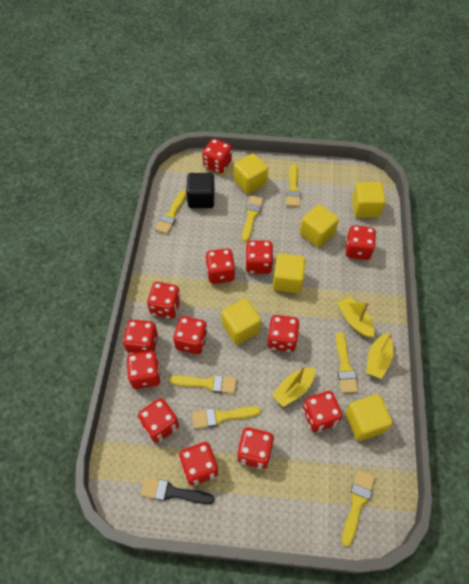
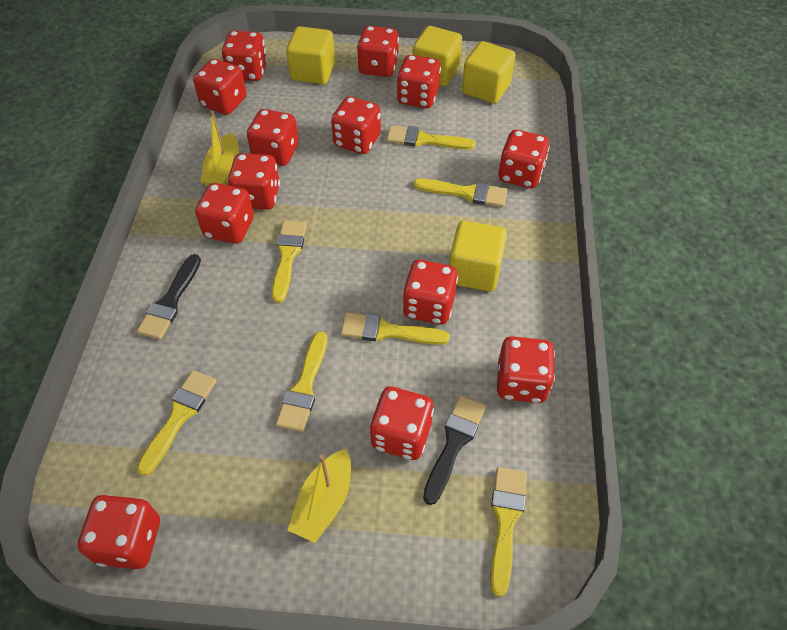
black brush: [141,477,214,504] = 1 -> [137,254,201,340] [423,395,486,505] = 2
black cube: [186,173,215,208] = 1 -> none = 0
yellow boat: [272,366,315,407] [338,296,374,338] [366,333,393,379] = 3 -> [200,111,239,186] [288,449,351,543] = 2
yellow cube: [221,299,261,345] [234,153,268,194] [273,253,306,293] [300,204,339,247] [345,394,393,441] [352,182,386,218] = 6 -> [286,26,335,84] [413,26,462,86] [449,221,507,291] [462,41,515,104] = 4

